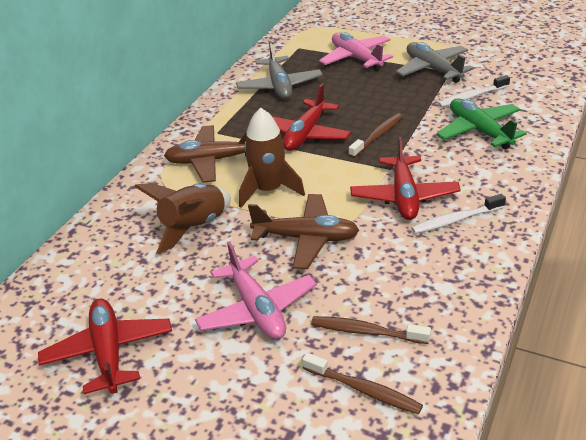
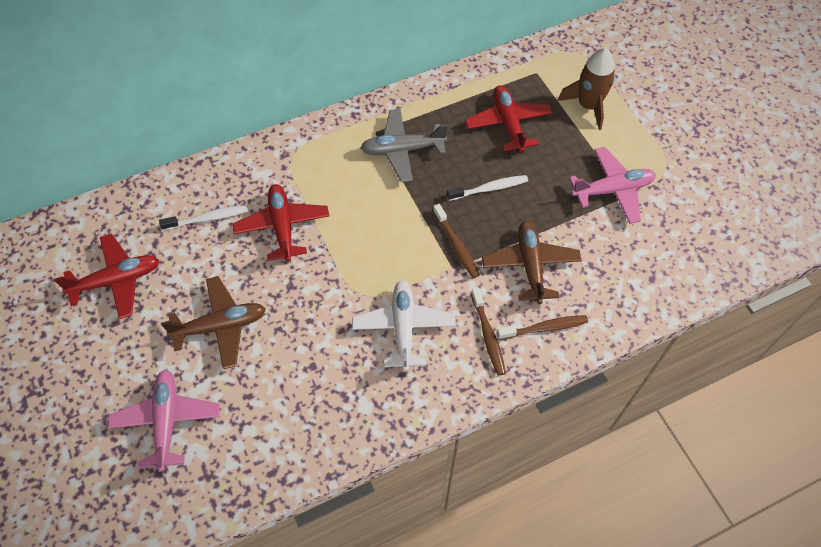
brown rocket: [134,183,231,254] [239,108,305,208] = 2 -> [558,48,615,130] = 1
green plane: [436,98,527,150] = 1 -> none = 0
grey plane: [236,41,323,99] [396,42,474,83] = 2 -> [361,109,448,182] = 1
white plane: none = 0 -> [352,280,456,371] = 1

